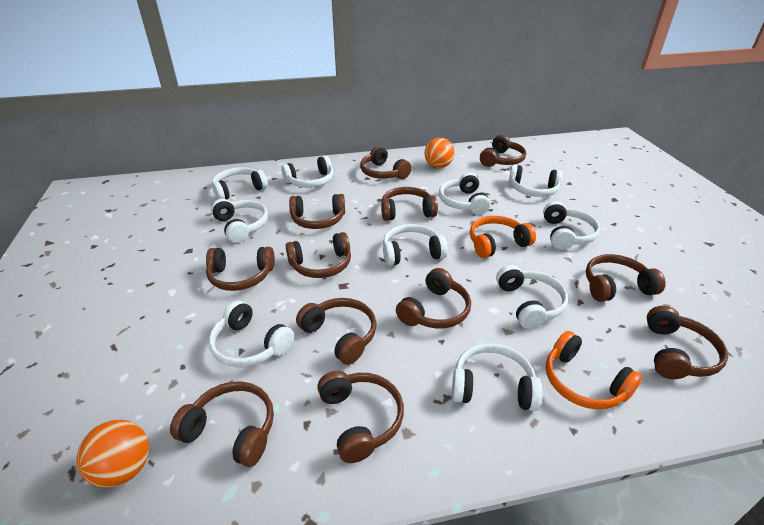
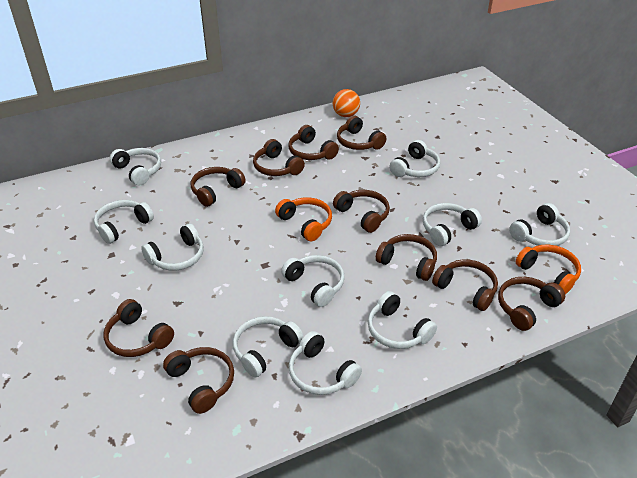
brown headphones: [170,381,274,467] [206,247,275,291] [286,232,351,278] [289,194,345,229] [296,298,377,365] [317,371,404,463] [360,146,412,179] [381,187,438,221] [396,268,471,329] [480,135,526,167] [586,254,666,302] [647,306,728,379] = 12 -> [104,299,174,357] [163,347,234,414] [191,167,246,207] [253,139,305,176] [289,125,339,160] [333,190,390,233] [337,115,386,150] [375,234,437,281] [432,259,498,311] [498,277,565,331] = 10
orange ball: [76,420,149,488] [424,138,455,168] = 2 -> [333,89,360,117] = 1

